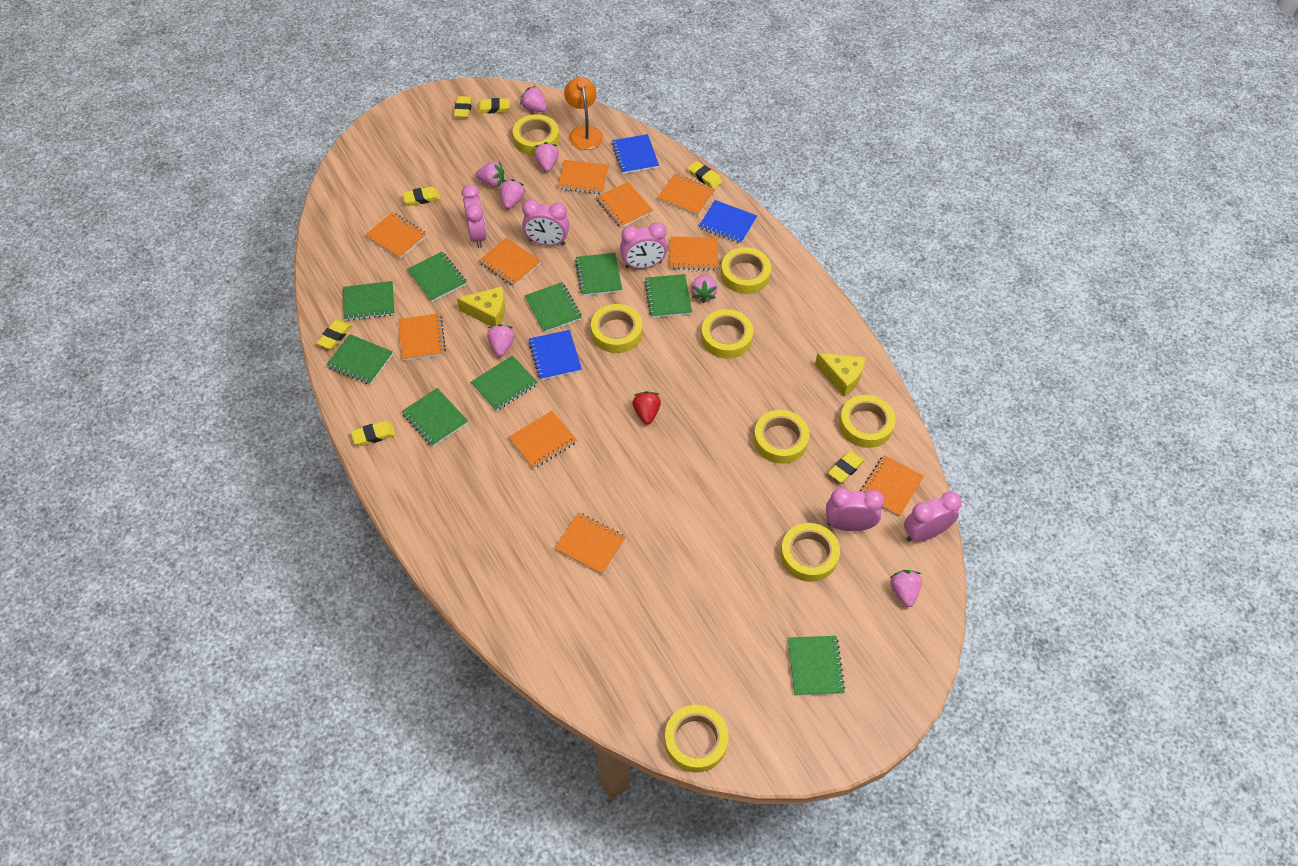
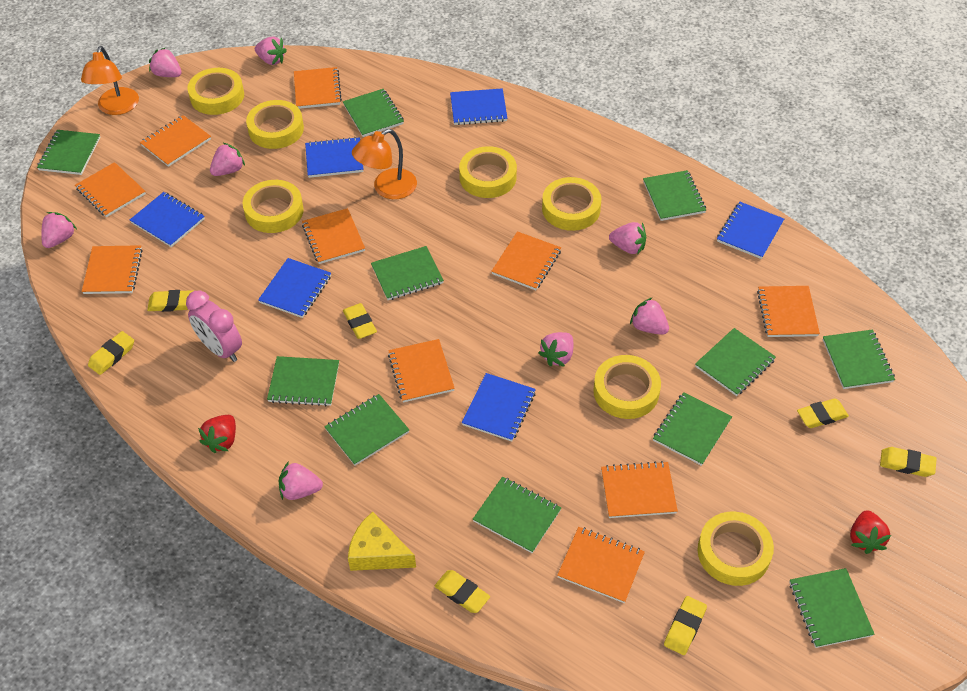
blue notebook: [529,330,582,380] [612,134,659,174] [699,200,757,244] = 3 -> [130,192,205,247] [258,258,331,318] [305,137,363,178] [450,88,507,125] [462,373,536,442] [717,202,784,259] = 6
green notebook: [326,334,393,385] [343,281,395,321] [402,388,468,446] [407,252,467,302] [471,355,538,411] [525,282,582,333] [575,253,622,296] [644,274,692,318] [788,636,845,696] = 9 -> [37,130,100,175] [267,356,339,407] [324,394,409,466] [343,89,404,137] [371,246,444,300] [473,476,561,553] [643,170,706,221] [653,392,732,466] [695,328,776,396] [789,568,874,648] [823,330,895,389] = 11
orange lamp: [564,77,603,150] = 1 -> [81,46,139,115] [352,129,417,199] = 2
pink clock: [461,185,487,248] [522,200,569,246] [620,222,668,269] [826,488,884,531] [904,491,962,542] = 5 -> [186,291,242,362] = 1
pink strawberry: [475,162,504,187] [487,324,515,357] [500,179,526,209] [520,86,547,112] [534,142,559,172] [691,274,717,303] [890,570,922,607] = 7 -> [41,212,77,248] [149,47,182,77] [210,143,245,176] [255,36,287,65] [279,461,323,500] [538,332,574,367] [609,222,646,255] [630,297,669,335] = 8
red strawberry: [632,391,661,425] = 1 -> [198,415,236,453] [850,510,891,554] = 2
yellow cheese: [457,286,505,326] [815,353,865,397] = 2 -> [348,512,416,571] = 1
yellow tape: [513,114,559,156] [591,304,642,353] [664,705,729,772] [701,309,753,359] [721,247,771,294] [754,410,810,464] [780,523,840,582] [839,395,895,448] = 8 -> [187,68,244,115] [242,180,304,233] [246,100,304,149] [459,146,517,198] [542,177,601,231] [593,355,661,419] [697,512,774,586] = 7

